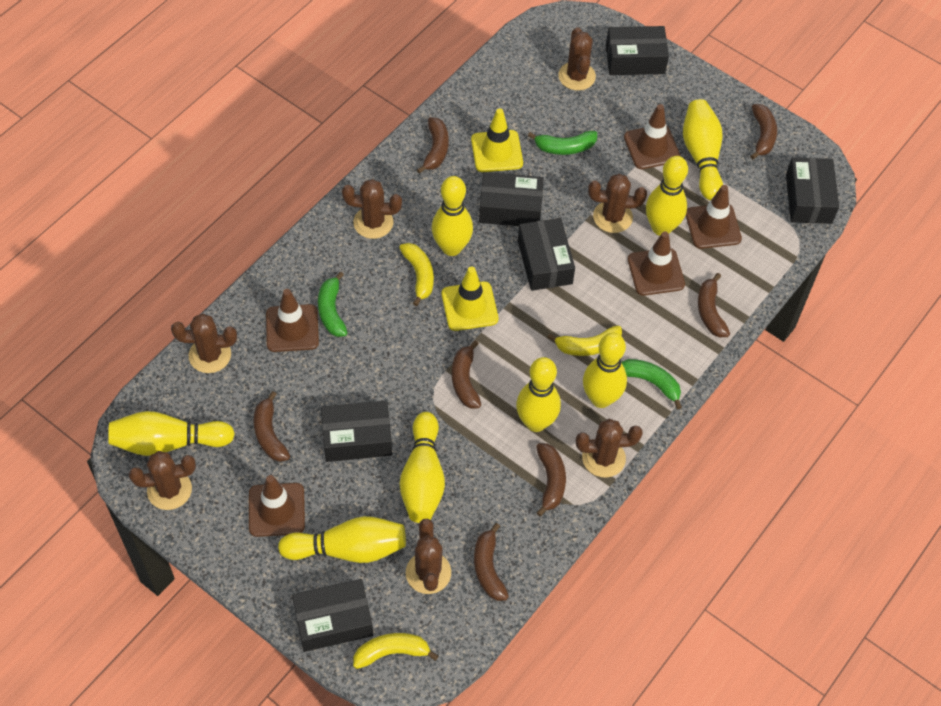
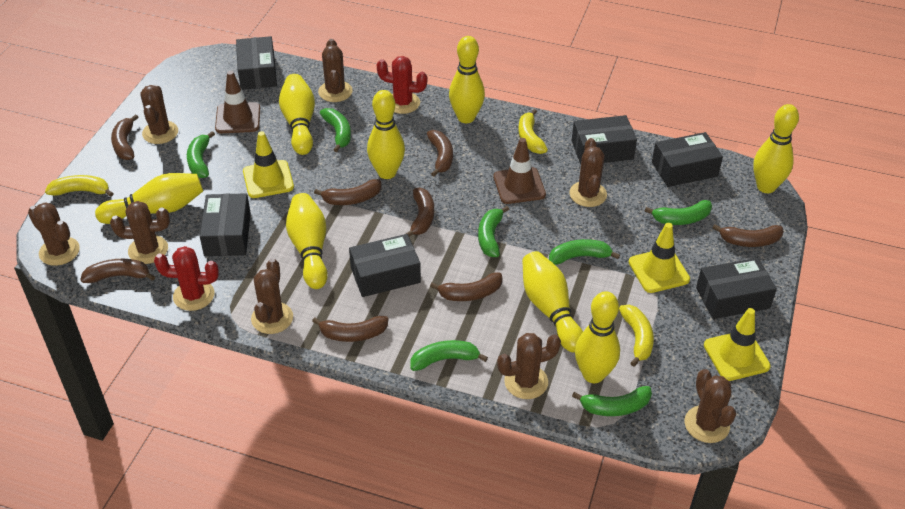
brown banana: [254,391,290,462] [417,117,449,174] [452,340,481,409] [474,523,509,601] [536,443,566,516] [698,273,730,338] [750,104,777,159] = 7 -> [80,259,155,283] [111,114,138,160] [312,316,389,342] [314,179,381,205] [406,188,434,237] [427,130,453,177] [430,272,503,301] [713,224,784,247] = 8
brown cactus: [129,451,196,510] [171,314,237,373] [342,179,402,239] [406,519,451,594] [558,27,596,91] [576,419,643,478] [588,174,647,233] = 7 -> [28,202,80,266] [110,201,170,264] [140,85,178,144] [251,258,293,334] [318,39,353,102] [497,333,561,399] [569,138,607,207] [685,369,736,443] = 8
brown traffic cone: [249,475,305,537] [266,289,319,352] [624,104,680,169] [628,231,685,296] [686,185,742,249] = 5 -> [215,71,260,133] [493,138,546,204] = 2
green banana: [318,272,348,337] [528,131,597,155] [621,359,682,409] = 3 -> [187,131,215,178] [320,108,351,152] [410,340,488,371] [478,206,509,257] [549,239,620,265] [572,386,652,416] [645,200,712,225] = 7
red cactus: none = 0 -> [154,246,219,311] [377,56,427,114] = 2
yellow traffic cone: [442,266,498,331] [471,108,523,172] = 2 -> [243,131,294,198] [629,223,690,293] [704,308,771,381] = 3

